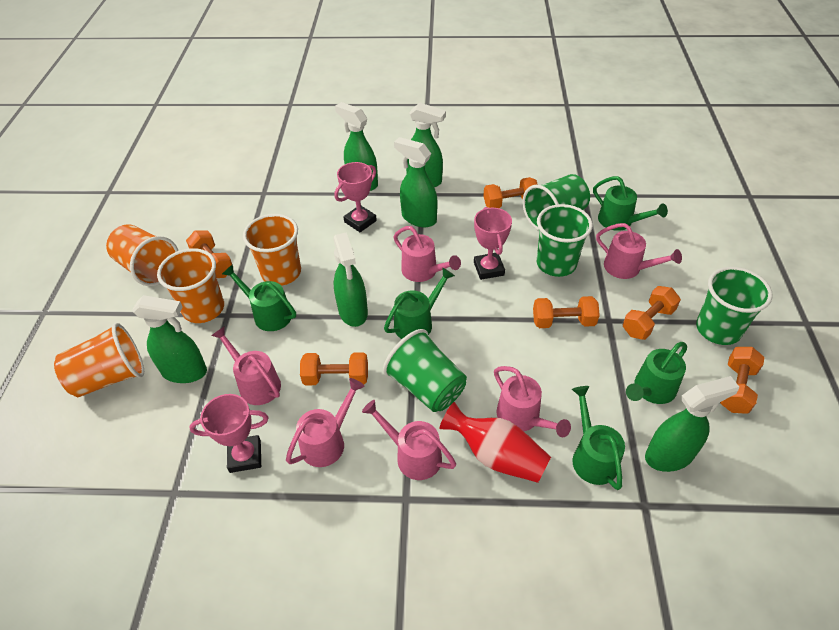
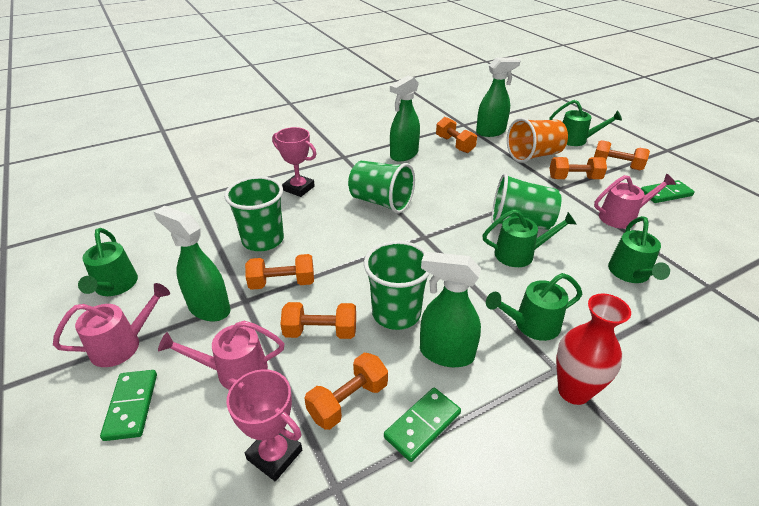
green domino: none = 0 -> [100,370,157,441] [384,388,461,462] [641,180,695,203] = 3
green spray bottle: [132,295,207,383] [333,232,368,327] [335,102,378,191] [394,137,438,227] [406,103,446,187] [645,376,739,472] = 6 -> [154,206,231,321] [390,75,420,161] [420,252,481,367] [476,58,521,137] = 4
orange cup: [54,323,144,397] [106,224,178,286] [157,248,224,323] [243,214,301,286] = 4 -> [507,118,568,163] = 1
pink trophy: [189,394,269,473] [334,162,377,232] [474,207,512,280] = 3 -> [226,369,302,481] [272,127,316,197] = 2
pink watering can: [211,326,281,405] [286,378,365,467] [362,400,456,480] [394,226,461,282] [494,366,571,437] [596,223,682,279] = 6 -> [53,283,170,367] [158,321,284,389] [594,174,676,229] = 3

